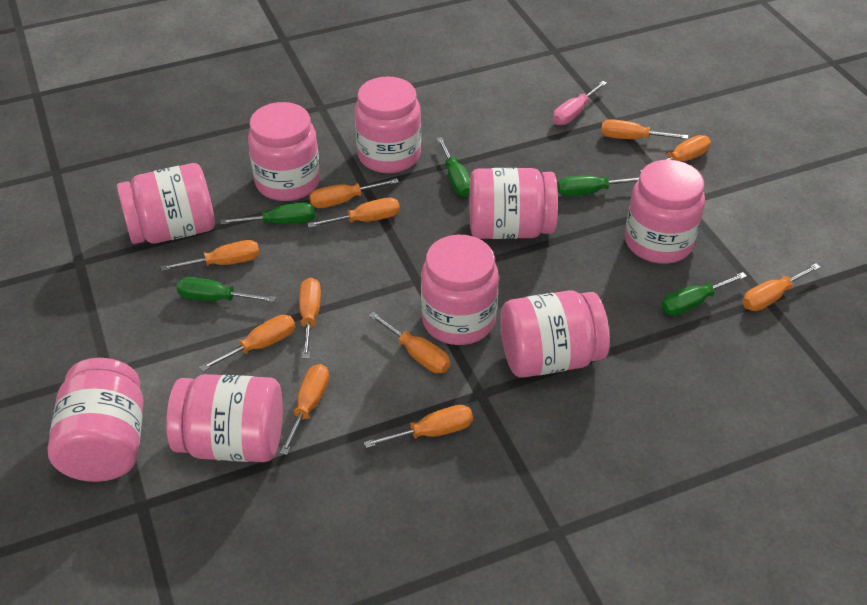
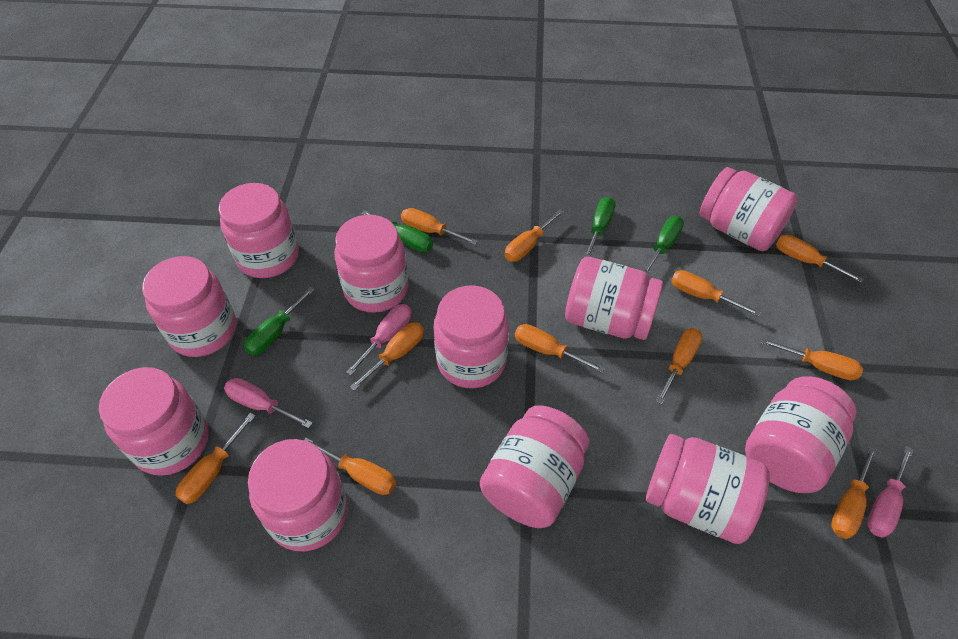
green screwdriver: [176,277,276,302] [221,202,315,225] [437,137,470,197] [557,175,639,196] [661,272,747,316] = 5 -> [244,287,314,355] [362,210,433,252] [584,197,616,258] [643,216,684,274] = 4
pink jar: [48,358,143,482] [117,163,215,244] [166,374,283,462] [248,102,320,201] [355,77,421,173] [421,235,499,345] [469,168,558,239] [501,290,610,378] [625,160,705,264] = 9 -> [99,367,209,476] [142,256,236,357] [219,183,299,278] [248,439,348,552] [335,215,409,313] [434,285,509,388] [480,405,589,528] [565,257,663,340] [646,434,770,544] [700,167,798,251] [745,376,856,493] = 11
pink screwdriver: [553,81,607,125] = 1 -> [224,378,312,428] [346,304,412,375] [867,446,913,538] = 3

